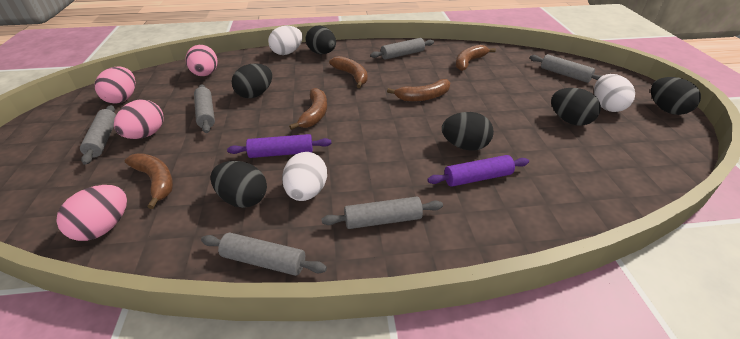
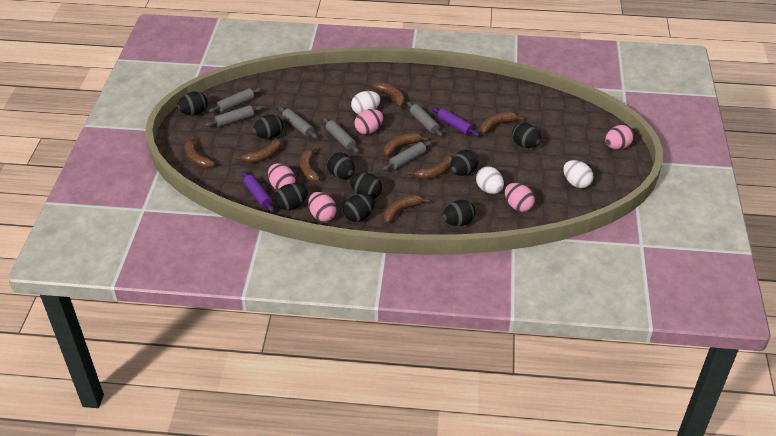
black egg: [211,161,267,208] [232,63,272,98] [306,26,336,54] [442,112,494,151] [551,88,601,126] [651,77,701,115] = 6 -> [177,92,208,115] [253,114,283,139] [275,183,308,210] [327,152,355,179] [343,194,375,222] [350,173,382,198] [443,200,475,226] [450,150,479,176] [512,123,541,148] = 9
brown banana: [125,153,173,209] [289,88,327,130] [329,56,368,88] [387,79,450,101] [456,45,496,71] = 5 -> [185,136,215,168] [235,138,281,163] [300,146,320,182] [372,82,405,110] [384,133,428,157] [384,195,430,223] [408,154,453,179] [480,112,524,134] = 8
pink egg: [56,185,127,241] [95,67,136,104] [114,99,164,139] [186,45,218,76] = 4 -> [268,163,296,190] [308,192,337,222] [354,109,383,134] [505,183,535,212] [605,125,634,150] = 5

